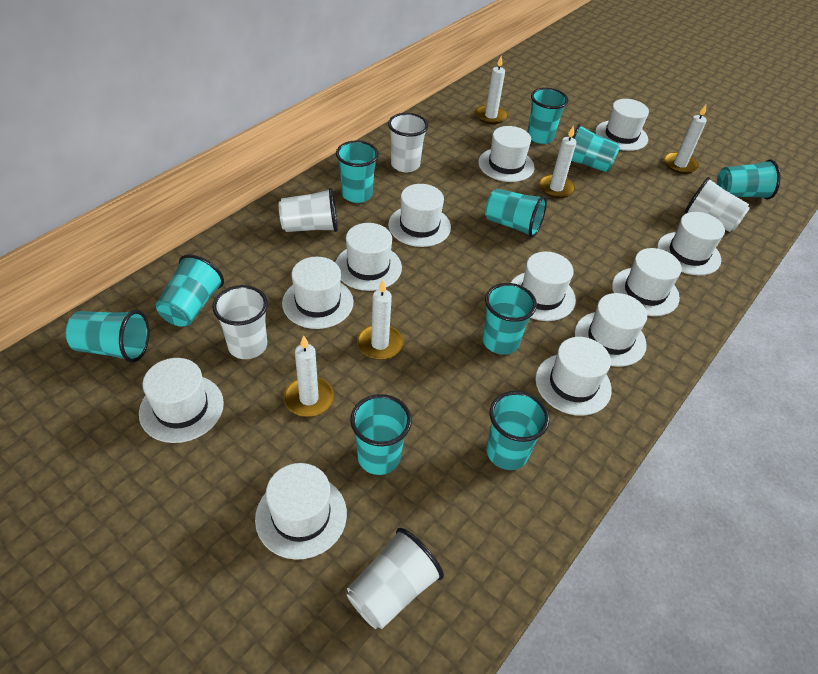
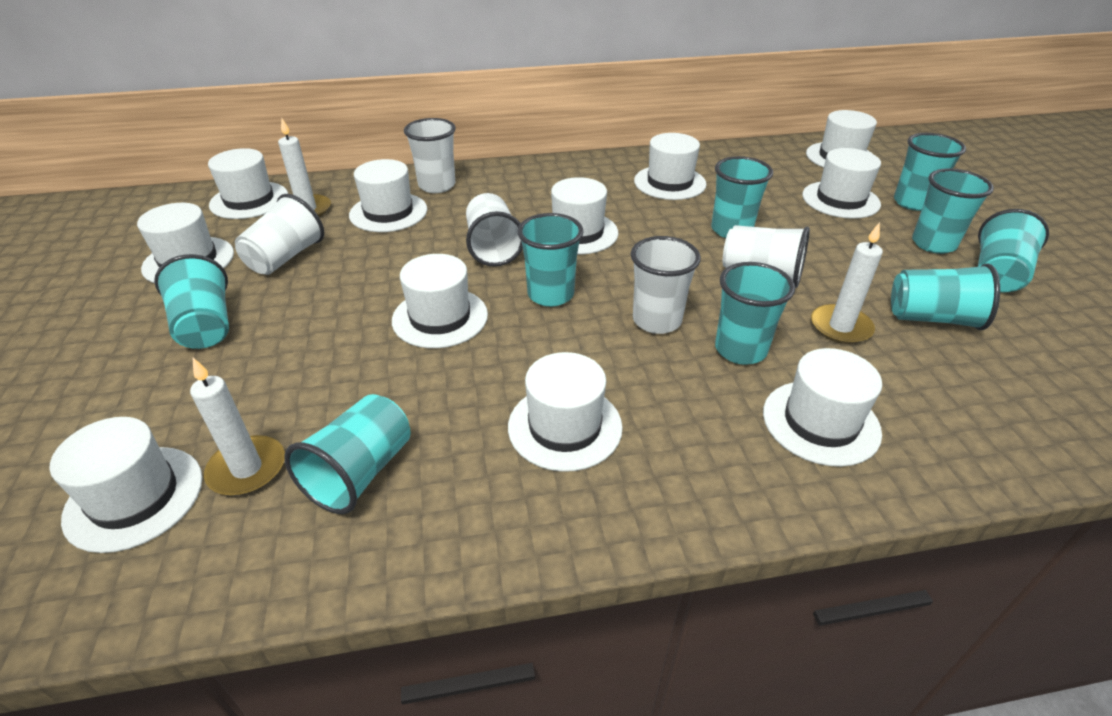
turquoise cup: [65,310,149,363] [156,254,224,327] [336,140,379,203] [350,394,412,475] [483,283,537,355] [485,189,547,238] [487,391,549,470] [527,88,568,144] [571,124,620,172] [717,160,781,199] = 10 -> [154,254,229,349] [284,394,411,514] [517,213,584,307] [711,156,773,238] [715,262,795,365] [891,263,1000,330] [894,133,966,211] [912,168,994,254] [978,209,1049,292] = 9
white candle: [284,335,334,417] [357,280,403,360] [475,55,508,124] [539,125,576,198] [664,105,707,174] = 5 -> [190,358,285,496] [278,118,331,217] [811,222,883,344] = 3
white hat: [139,358,224,443] [255,463,347,560] [282,257,353,329] [335,223,402,291] [388,184,451,247] [478,126,535,182] [510,251,576,321] [535,337,612,416] [575,293,647,367] [595,99,649,151] [612,248,682,316] [657,212,725,276] = 12 -> [50,417,203,553] [137,203,234,283] [208,148,288,219] [349,159,427,232] [392,254,488,348] [508,352,623,472] [551,177,618,255] [634,133,707,200] [763,348,882,467] [802,148,881,219] [806,110,877,168] = 11

